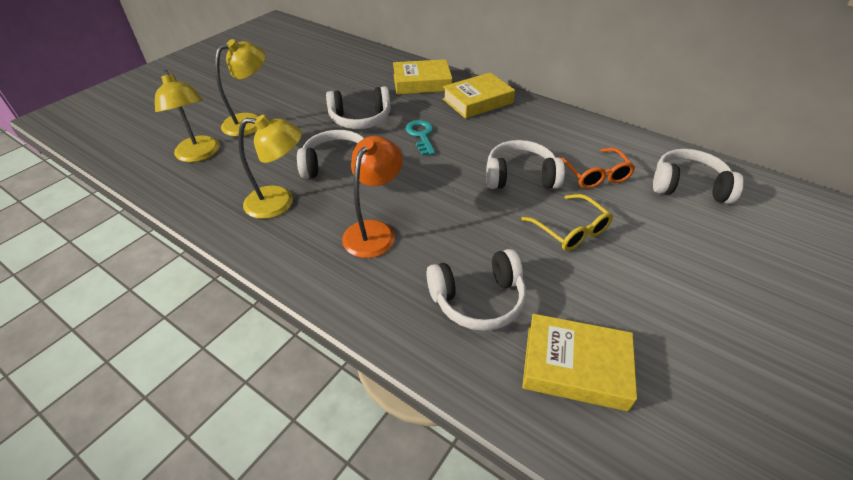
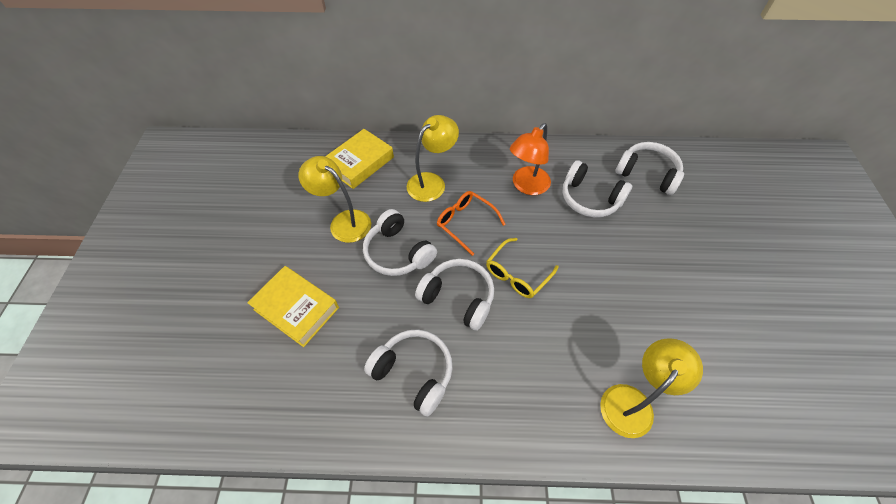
turquoise key: [406,120,435,156] = 1 -> none = 0
yellow book: [393,59,452,94] [443,72,515,119] [522,314,637,411] = 3 -> [247,266,339,347] [325,129,394,189] = 2

